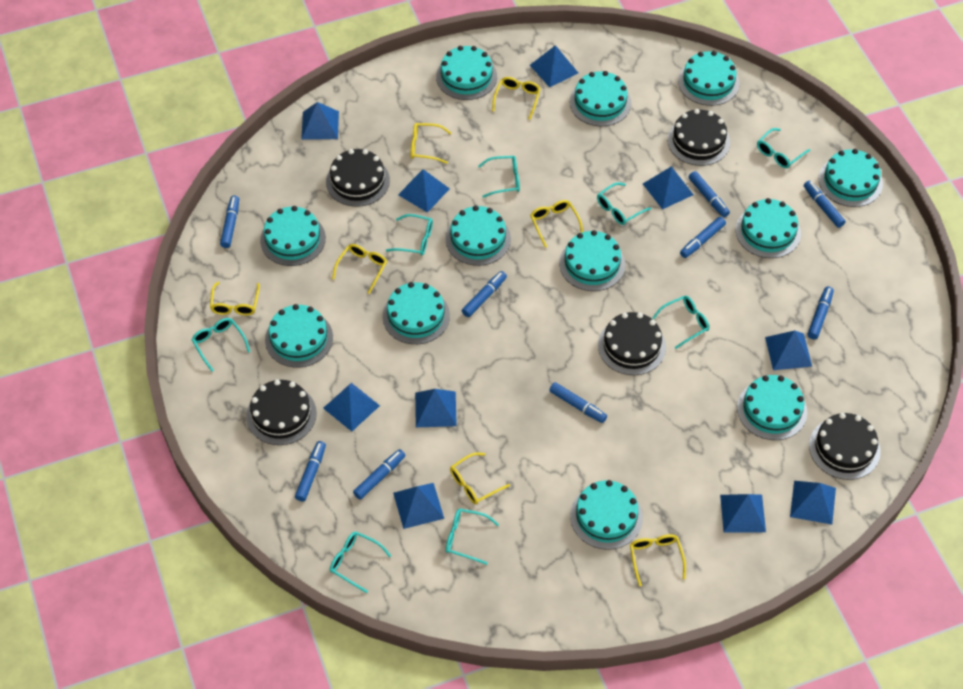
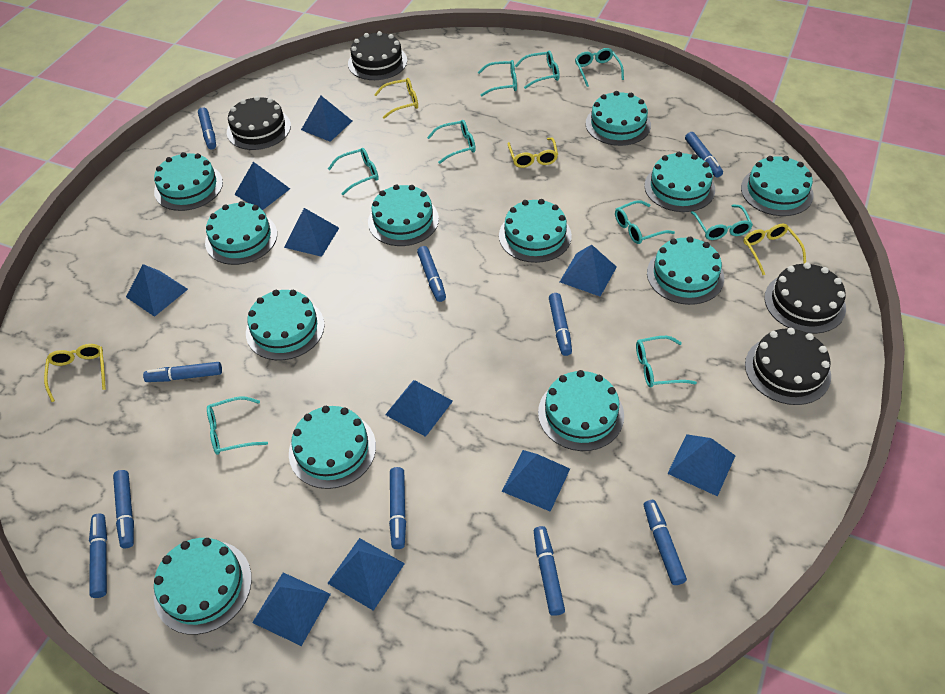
black cake: [246,379,317,445] [326,149,390,207] [598,312,666,375] [667,109,730,166] [809,413,881,480] = 5 -> [227,96,291,150] [348,31,407,80] [745,328,831,405] [764,262,846,334] = 4
blue marker: [220,195,239,248] [295,441,326,501] [353,449,405,499] [462,271,507,317] [549,382,607,423] [680,217,726,258] [689,171,730,217] [804,181,846,228] [808,286,834,339] = 9 -> [89,513,107,598] [113,470,134,548] [143,362,222,382] [198,107,216,150] [389,467,406,549] [417,246,446,302] [534,526,565,616] [549,293,572,356] [644,500,687,585] [685,132,723,177] = 10
turquoise glasses: [192,318,250,372] [330,531,391,593] [386,214,433,256] [446,509,499,565] [478,156,520,198] [597,182,652,225] [652,296,709,349] [757,128,810,168] = 8 -> [207,397,268,455] [328,148,379,195] [427,120,476,164] [478,60,517,96] [515,51,560,89] [575,48,624,87] [615,200,675,244] [636,336,697,388] [690,204,753,240] = 9
yellow glasses: [210,282,260,316] [332,244,387,294] [411,123,451,164] [450,452,510,504] [492,77,541,120] [530,200,583,248] [630,534,686,586] = 7 -> [44,344,106,402] [374,78,418,119] [508,138,558,168] [743,223,806,275] = 4

